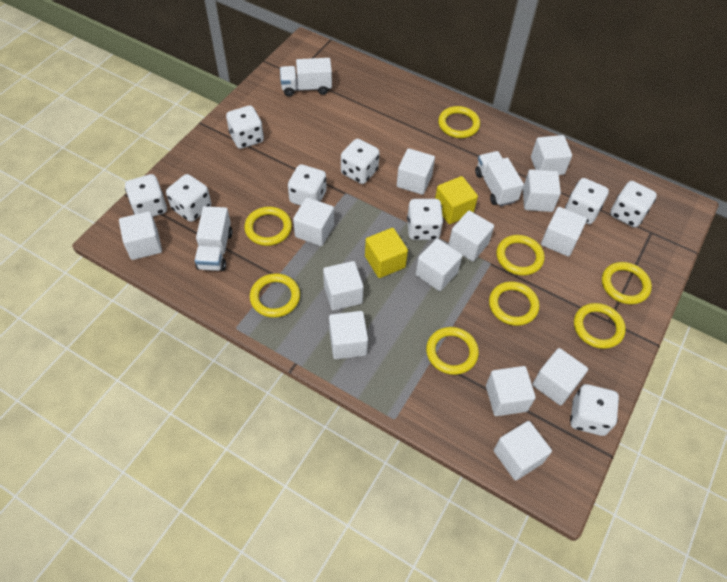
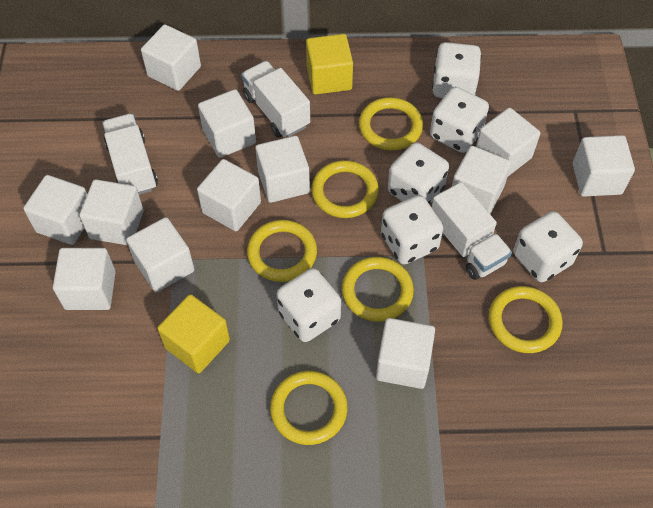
white cube: [119,211,162,260] [293,197,334,246] [323,261,364,310] [329,311,368,359] [397,148,435,195] [416,239,462,291] [448,211,494,262] [486,366,536,416] [494,421,552,480] [523,170,561,212] [531,135,572,175] [533,348,588,406] [541,207,587,257] = 13 -> [23,175,87,245] [53,248,116,310] [79,179,144,246] [126,217,194,292] [141,24,201,91] [197,159,261,231] [198,89,256,158] [255,136,310,203] [376,318,435,389] [452,146,511,214] [476,108,540,176] [573,135,635,197] = 12
white dice: [125,174,167,217] [166,174,211,222] [226,105,264,149] [288,164,326,206] [341,139,380,184] [407,199,443,240] [565,178,609,224] [570,384,619,436] [610,181,657,228] = 9 -> [277,268,341,342] [381,195,443,265] [388,142,449,205] [430,87,489,153] [432,42,482,98] [513,211,583,282] = 6
yellow ring: [244,207,292,246] [250,273,300,318] [426,327,479,375] [438,106,480,138] [489,281,539,326] [496,235,545,276] [574,303,626,349] [602,262,652,305] = 8 -> [247,220,317,282] [270,371,348,445] [311,160,379,218] [342,257,414,322] [359,97,423,151] [489,286,563,353] = 6

